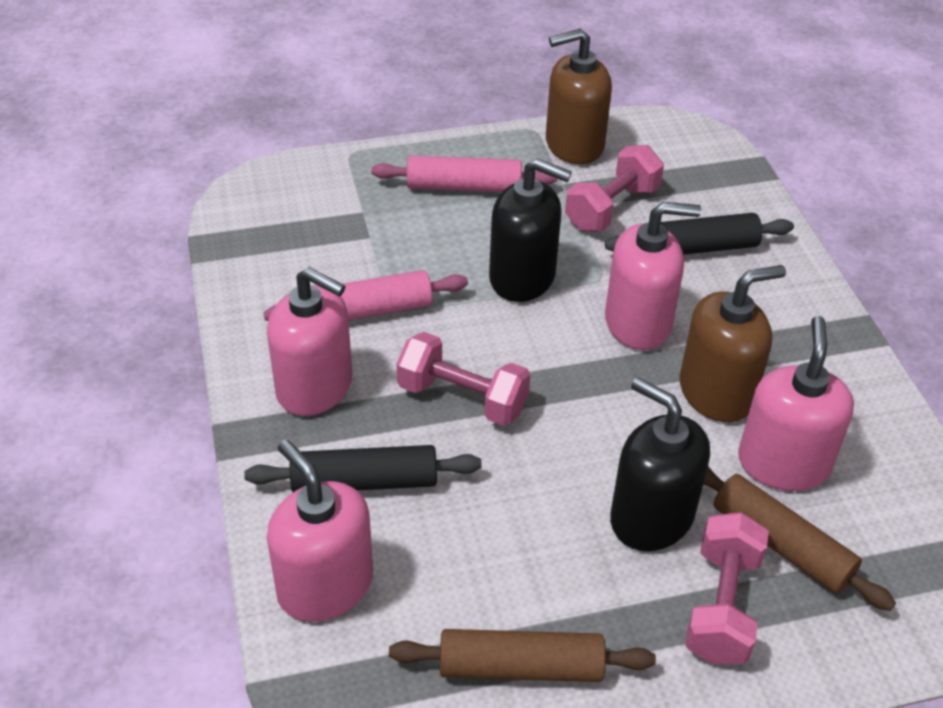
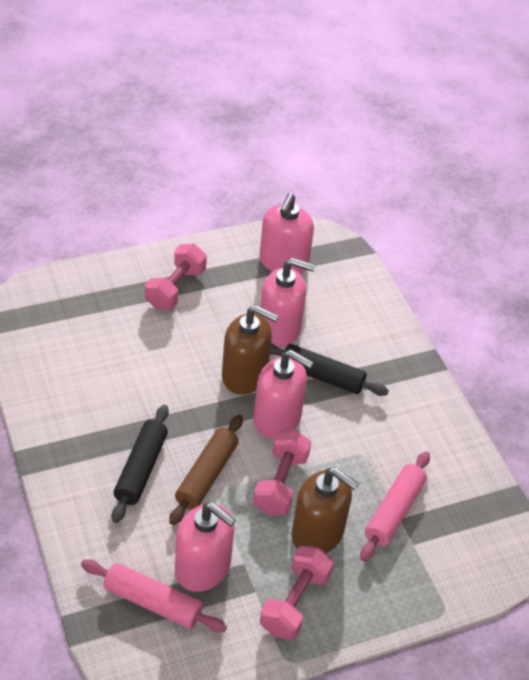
black soap dispenser: [489,158,572,302] [610,377,710,551] = 2 -> none = 0
brown rolling pin: [389,629,656,682] [703,467,896,611] = 2 -> [169,415,243,525] = 1

